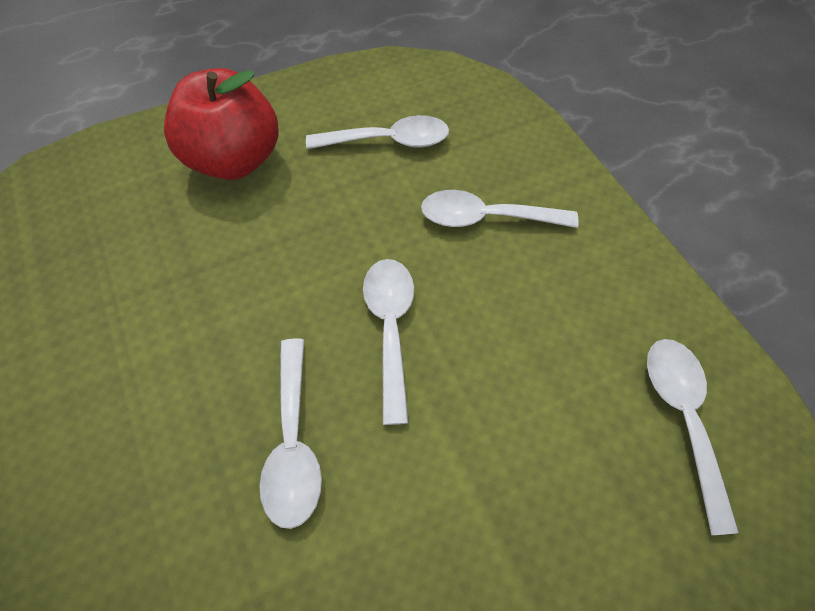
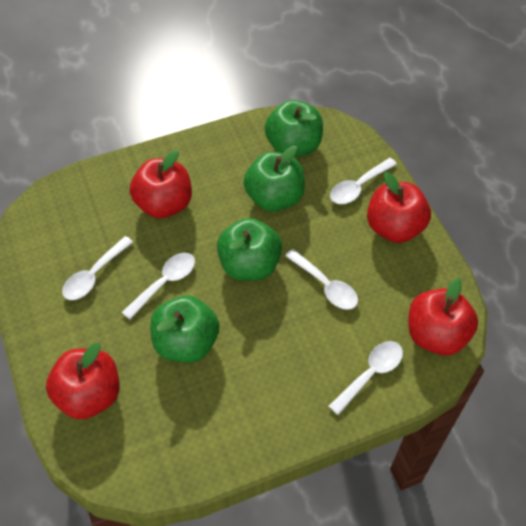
green apple: none = 0 -> [150,295,219,363] [217,218,282,281] [244,146,305,212] [265,100,323,158] = 4
red apple: [164,68,279,180] = 1 -> [46,343,119,420] [130,150,192,219] [367,172,431,243] [408,278,478,355] = 4

